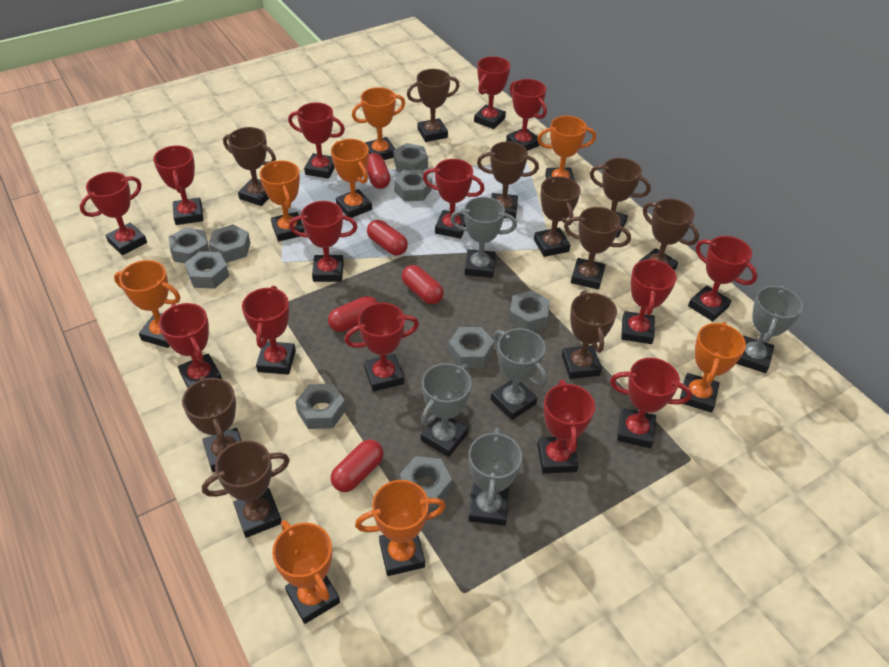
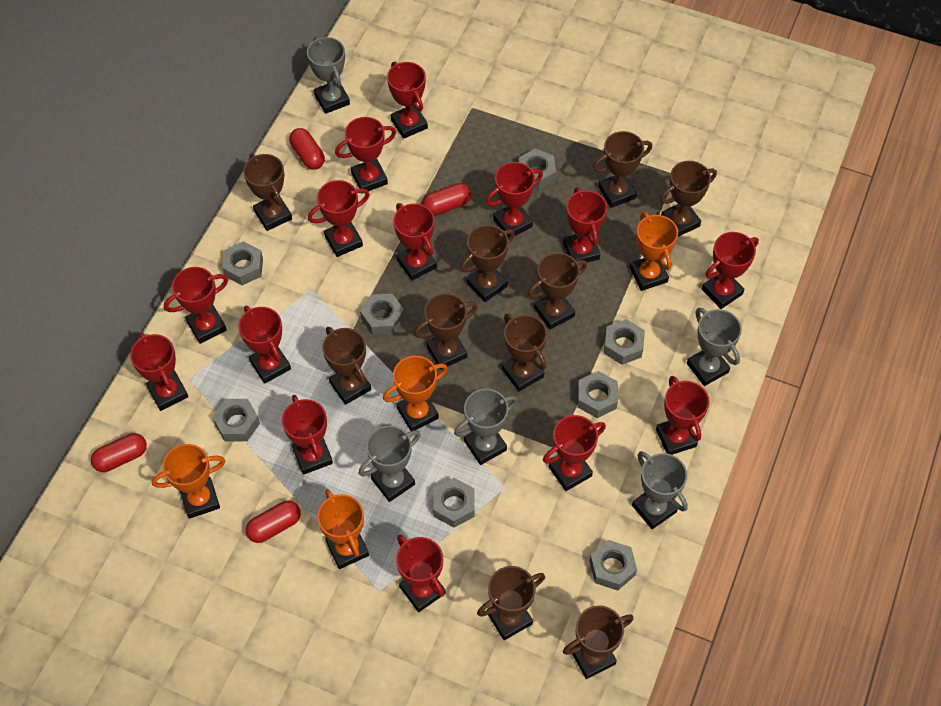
grey nut: [169,227,209,263] [185,251,229,289] [209,224,250,263] [295,384,346,429] [393,143,428,173] [394,170,432,201] [400,456,452,508] [448,327,494,368] [509,291,550,331] = 9 -> [212,399,260,442] [222,241,263,285] [360,294,405,335] [433,478,474,528] [518,148,556,190] [578,371,618,418] [589,540,637,590] [604,319,645,365] = 8
orange trophy: [114,260,180,348] [260,161,305,241] [272,520,340,624] [331,139,372,218] [352,87,405,160] [355,480,446,576] [537,116,596,181] [680,322,746,413] = 8 -> [152,444,225,519] [317,489,369,569] [383,356,448,431] [629,212,678,291] = 4
red capsule: [328,296,378,332] [331,440,384,492] [366,153,390,189] [367,220,408,256] [402,265,444,304] = 5 -> [91,433,147,472] [246,501,301,543] [289,128,325,170] [422,183,471,216] = 4

